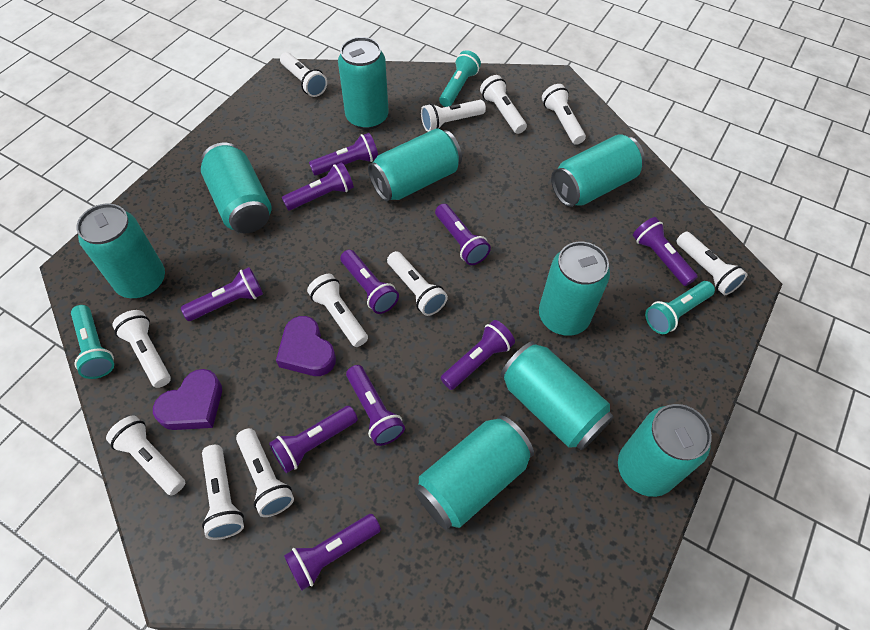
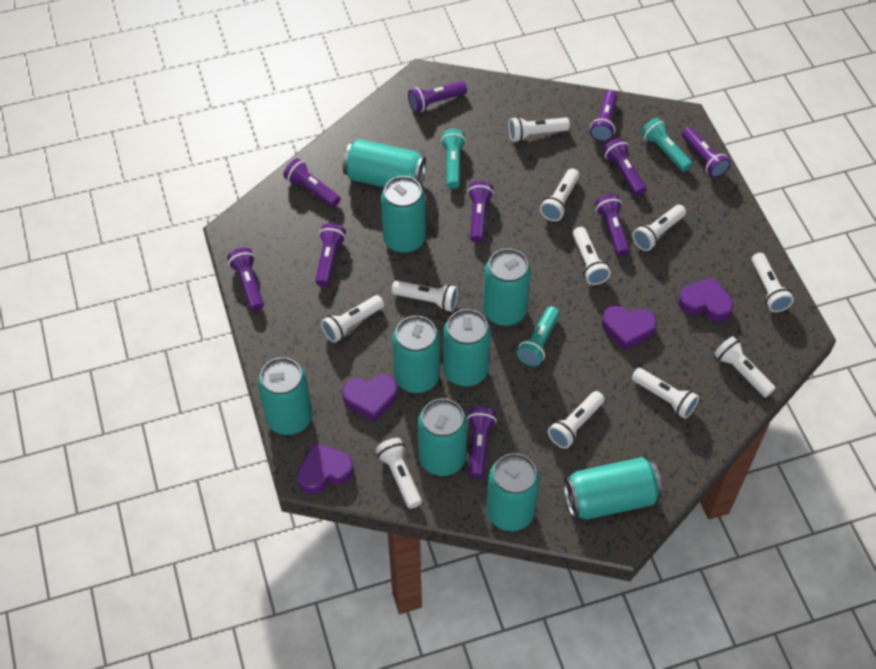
purple heart: [153,369,222,430] [276,316,336,376] = 2 -> [297,443,354,494] [342,375,398,422] [602,305,657,350] [679,277,733,322] = 4

